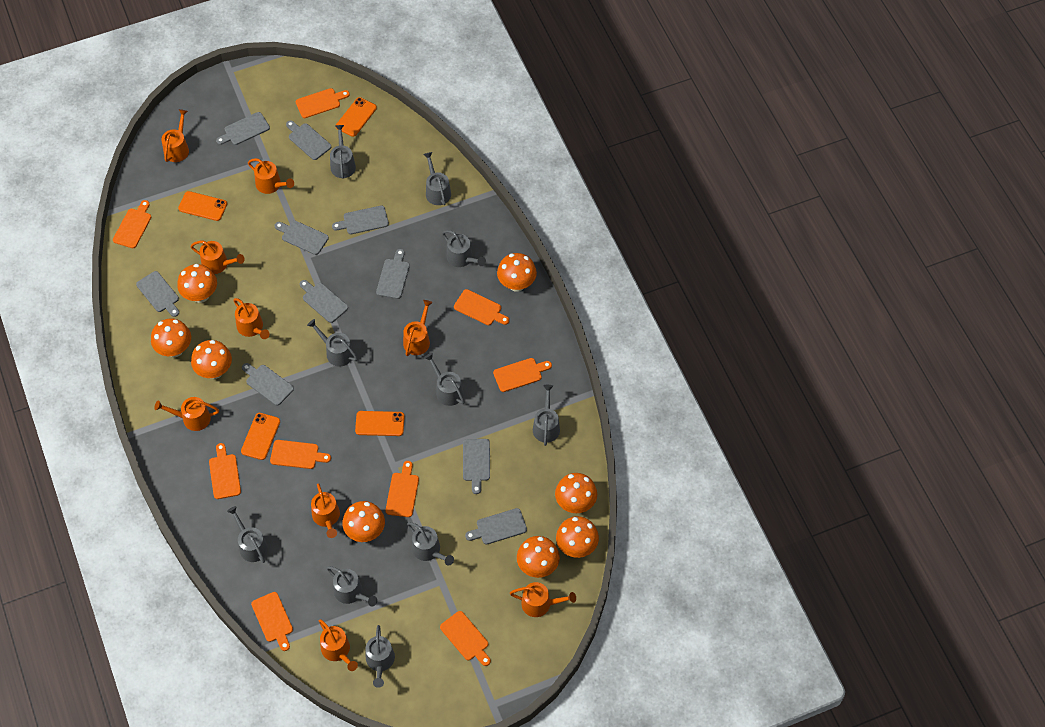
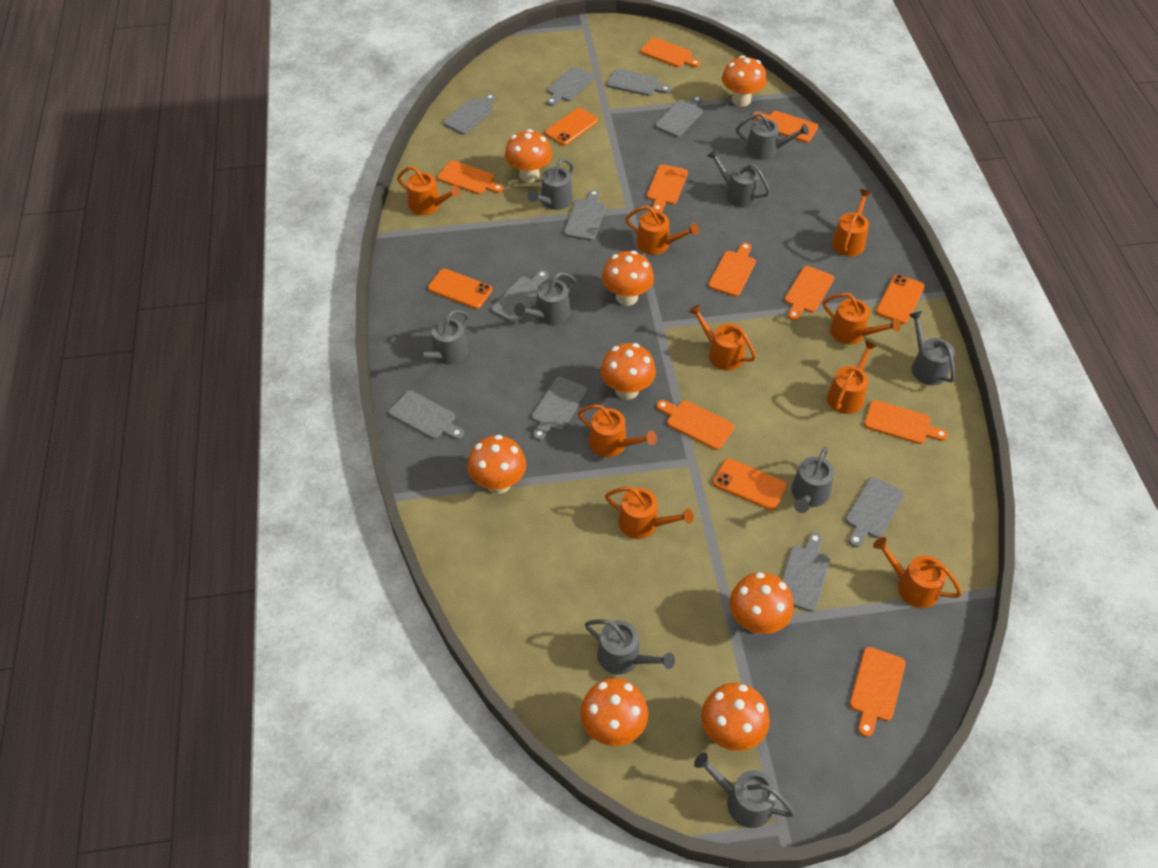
grey watering can: [227,506,268,563] [307,319,358,367] [327,566,377,606] [330,125,356,179] [365,625,395,688] [407,522,454,566] [423,152,451,205] [424,353,465,406] [442,230,486,267] [533,385,560,446] = 10 -> [412,310,469,365] [514,272,576,325] [527,158,574,210] [585,619,675,675] [694,753,795,828] [707,149,770,207] [736,113,809,160] [791,447,834,513] [909,311,955,385] = 9

